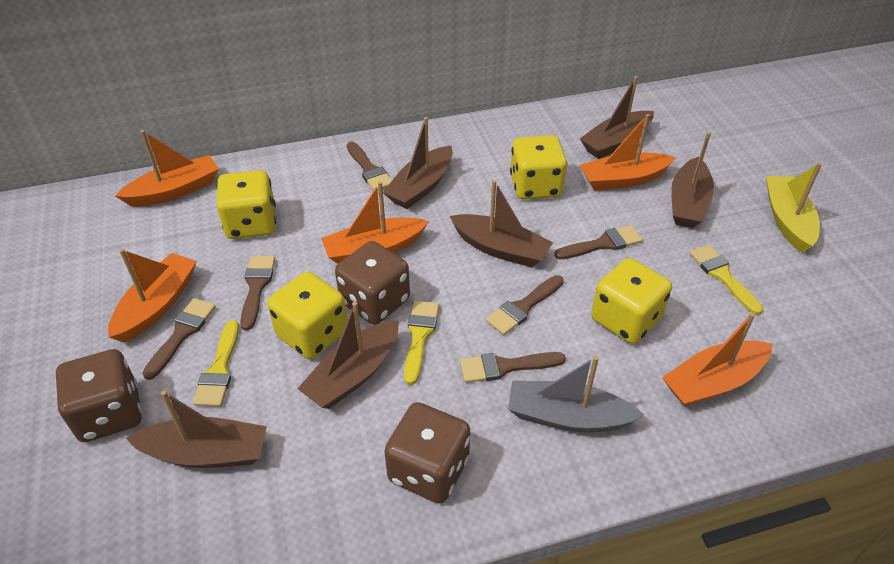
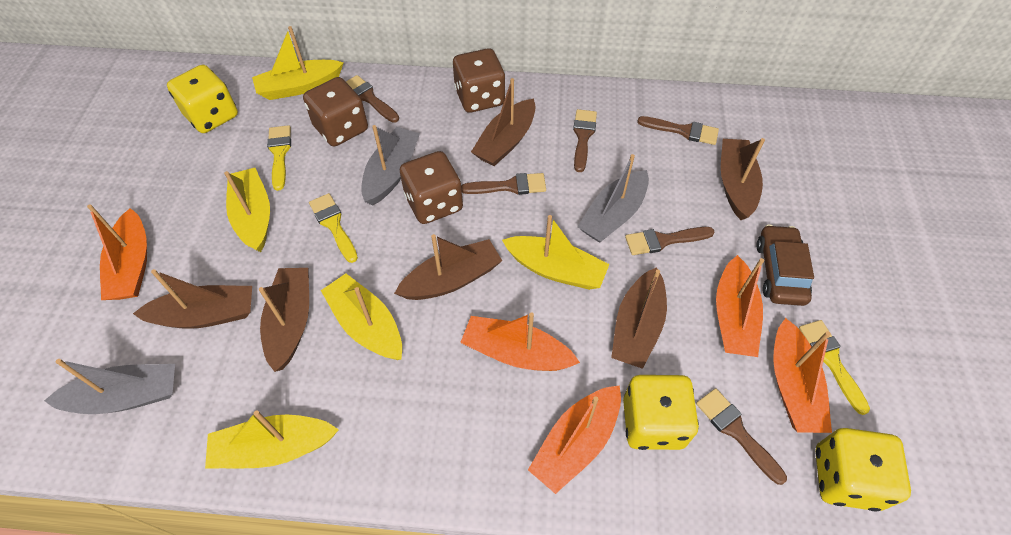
brown car: none = 0 -> [756,224,814,306] = 1
grey boat: [508,356,644,432] = 1 -> [44,359,175,414] [361,125,420,206] [577,154,649,243] = 3
yellow boat: [766,163,822,253] = 1 -> [205,410,339,468] [224,168,270,252] [252,26,344,100] [321,274,402,360] [502,215,610,290] = 5
yellow dice: [216,170,276,239] [267,272,347,359] [510,135,567,200] [591,258,672,344] = 4 -> [167,64,238,133] [623,375,699,450] [815,428,911,511] = 3

